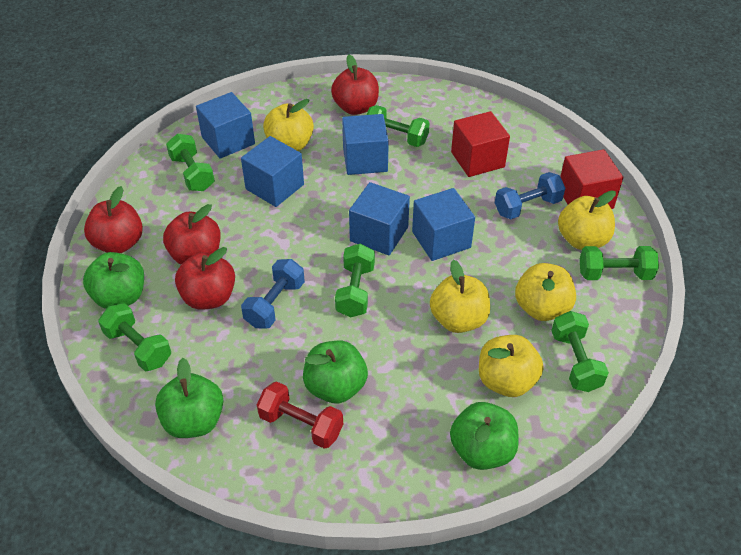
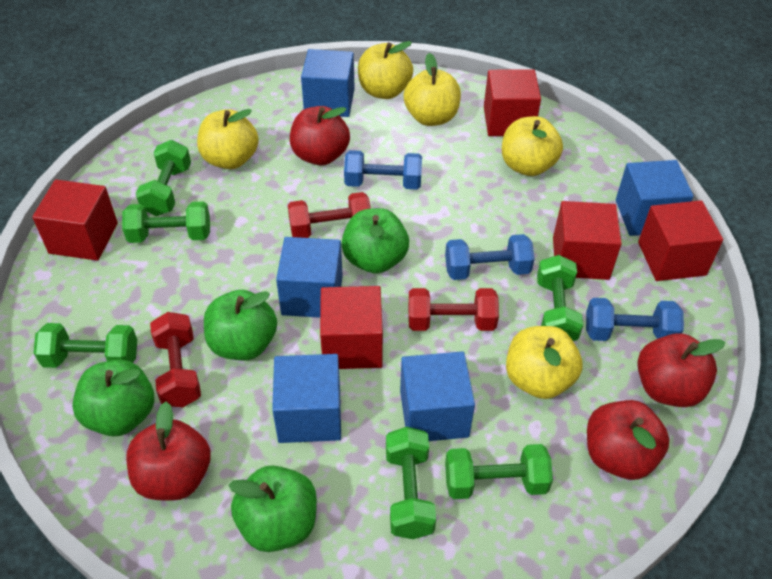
blue dumbbell: [241,259,305,329] [495,172,565,220] = 2 -> [344,150,422,189] [445,234,534,280] [586,298,684,341] = 3
red cube: [451,111,510,177] [560,149,623,209] = 2 -> [32,180,118,261] [320,286,383,369] [484,69,541,136] [553,201,622,280] [638,200,723,281] = 5
red dumbbell: [257,381,343,449] = 1 -> [150,312,201,407] [288,192,371,238] [408,288,499,331] = 3

